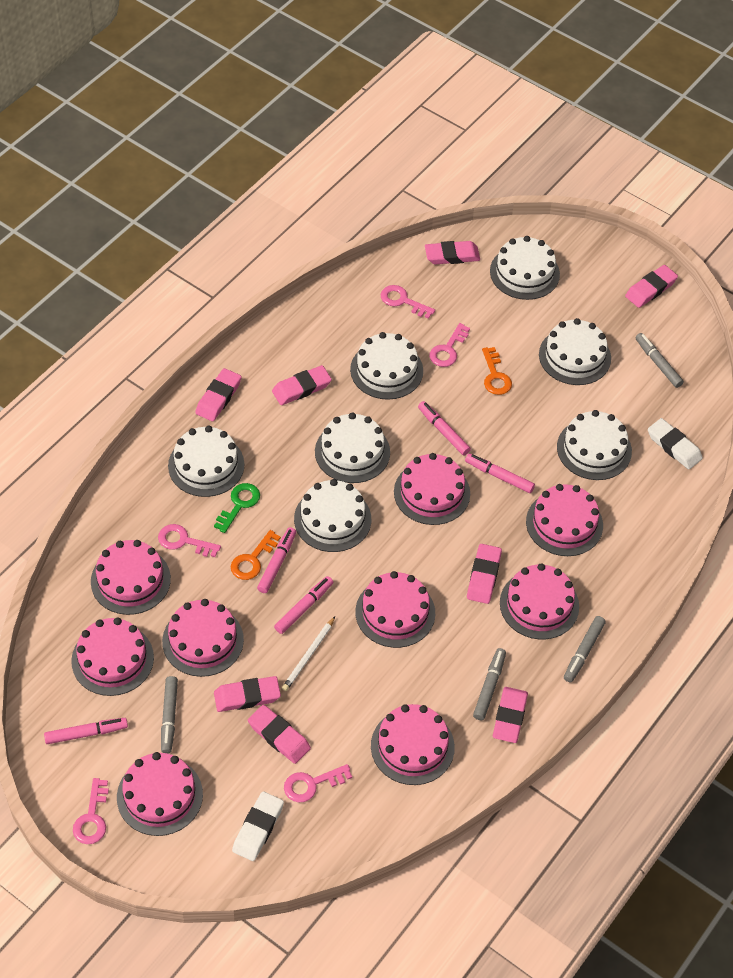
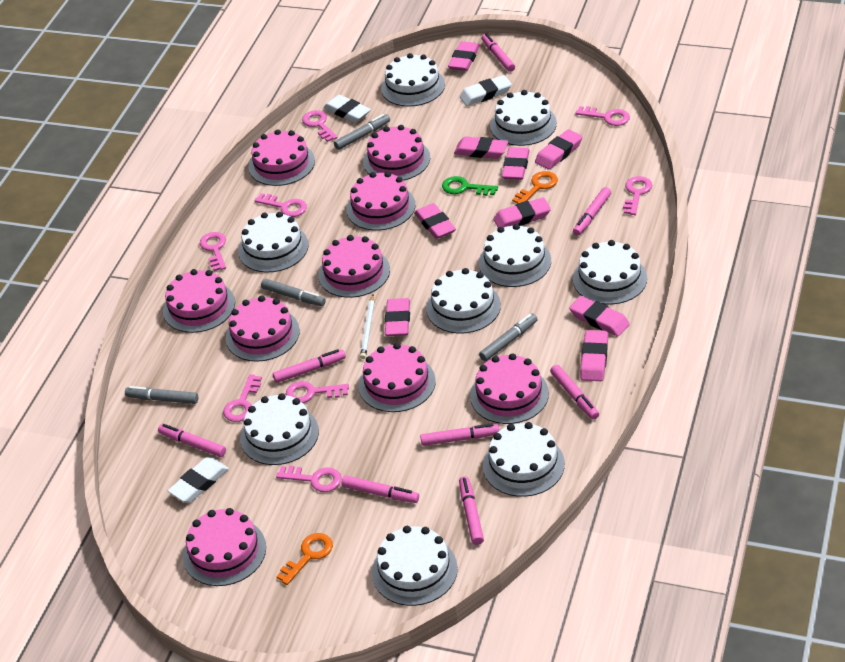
pink eraser: [195,368,242,421] [214,676,281,712] [248,705,311,764] [272,365,332,405] [425,241,480,265] [467,544,502,604] [493,687,528,743] [625,265,678,308] = 8 -> [385,298,410,336] [414,203,456,239] [448,41,480,71] [454,137,508,159] [493,198,551,228] [502,147,530,180] [535,129,583,170] [569,296,630,337] [580,330,608,381] = 9
pink key: [73,778,109,844] [158,524,221,557] [284,764,352,802] [381,285,435,319] [429,323,470,367] = 5 -> [200,232,226,271] [223,374,262,422] [254,193,307,217] [276,466,342,492] [286,381,349,403] [302,110,338,142] [575,106,630,126] [623,176,652,215] = 8
pink marker: [44,718,128,744] [257,527,296,593] [274,576,333,634] [418,401,471,455] [465,454,535,493] = 5 -> [158,424,226,457] [273,349,346,383] [341,475,419,503] [420,423,500,446] [459,476,484,545] [482,33,515,72] [550,365,599,420] [573,187,611,236] = 8
white cake: [168,426,244,497] [294,479,371,552] [315,412,390,483] [350,332,423,400] [490,236,560,300] [539,318,611,385] [557,410,632,480] = 7 -> [238,212,309,273] [240,393,319,465] [372,526,458,606] [381,53,445,106] [426,268,501,334] [479,224,551,287] [483,422,565,497] [490,90,557,146] [573,240,647,305] = 9
white eraser: [232,791,284,861] [648,418,703,469] = 2 -> [168,457,229,503] [324,95,371,123] [459,75,512,106] = 3

